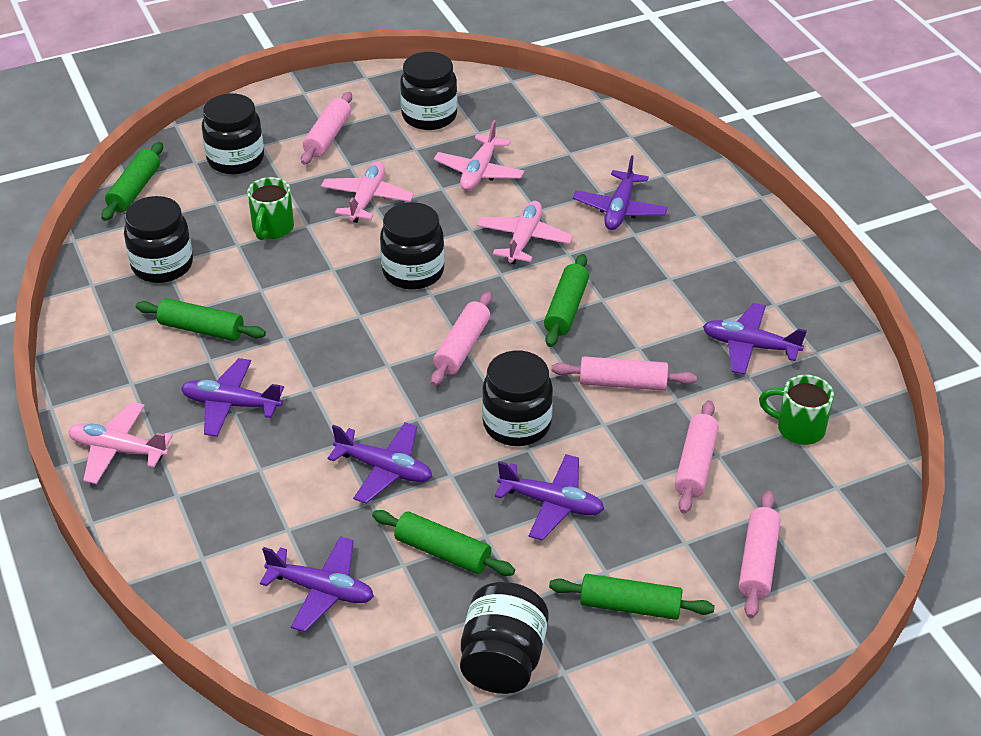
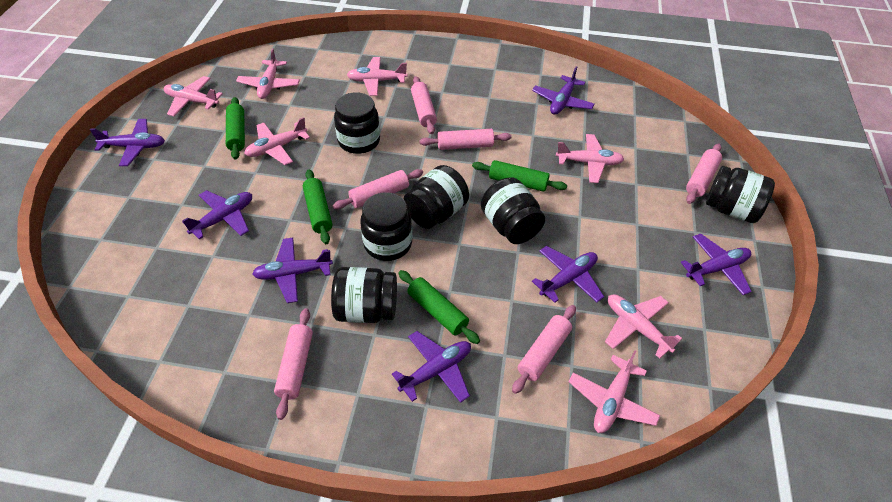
green mug: [247,177,294,240] [759,375,834,445] = 2 -> none = 0
green rolling pin: [101,142,163,221] [136,298,266,341] [372,510,515,576] [544,254,589,347] [549,574,715,620] = 5 -> [226,97,245,160] [303,169,332,244] [398,270,480,344] [472,160,567,192] = 4
pink plane: [68,402,173,484] [321,162,414,223] [434,120,524,191] [477,201,573,264] = 4 -> [164,76,223,116] [236,48,300,99] [244,117,310,165] [347,57,407,96] [556,134,624,183] [568,350,660,433] [605,294,682,359] = 7
pink rolling pin: [301,92,352,165] [431,292,492,386] [551,356,697,391] [675,400,719,514] [739,491,781,618] = 5 -> [274,308,313,420] [333,169,423,209] [411,76,437,134] [419,129,512,150] [512,305,576,394] [686,144,722,204] = 6
purple plane: [181,358,284,437] [260,536,374,632] [327,422,432,503] [495,454,604,540] [573,155,668,230] [703,303,807,375] = 6 -> [90,119,165,166] [182,190,252,239] [252,238,333,303] [392,331,471,403] [532,66,595,115] [532,246,604,303] [681,234,752,295] = 7

